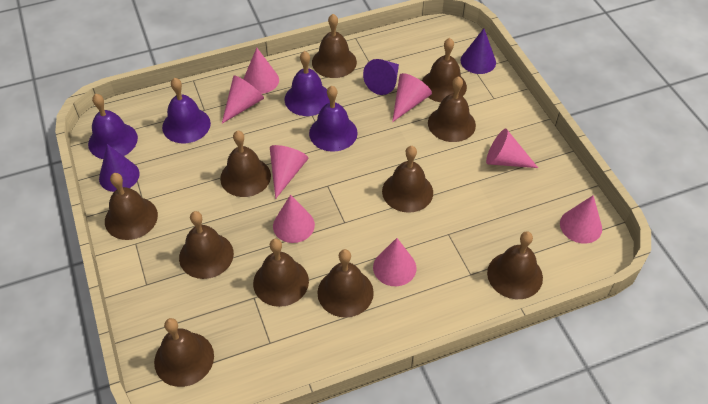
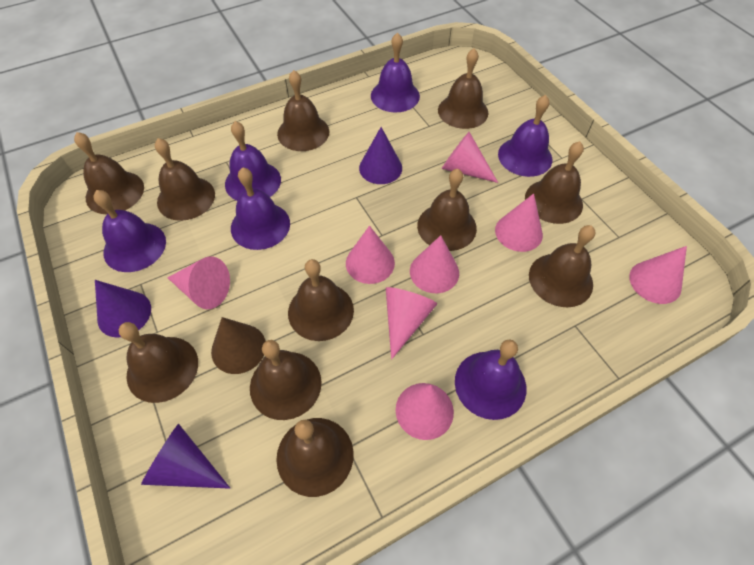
brown cone: none = 0 -> [211,317,266,374] = 1
purple bell: [88,94,138,159] [162,78,211,143] [285,51,330,116] [309,86,358,152] = 4 -> [94,190,166,272] [225,121,281,201] [231,167,290,250] [371,32,420,113] [455,339,526,420] [498,95,552,177] = 6

